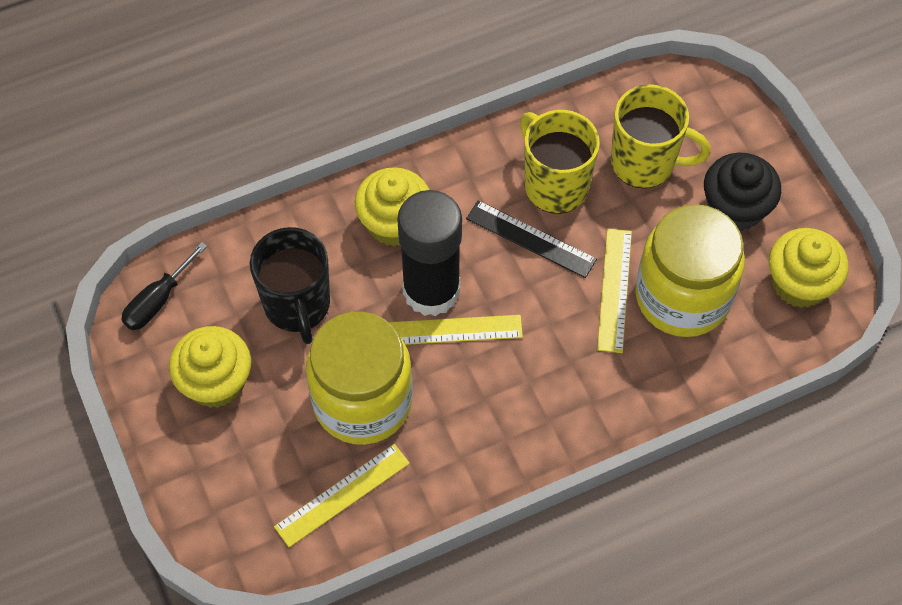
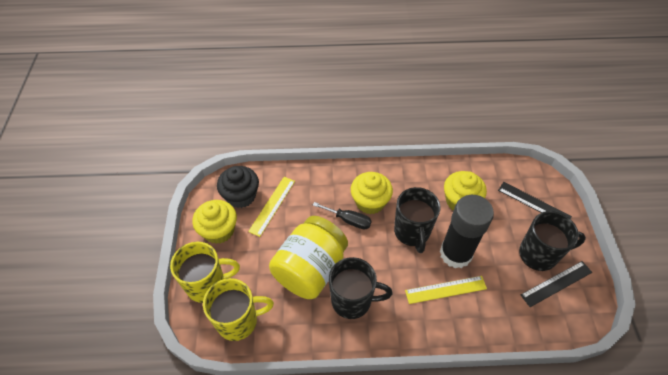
black mug: [250,227,330,344] = 1 -> [329,257,393,319] [394,187,441,253] [519,211,586,271] = 3
black ruler: [466,200,597,278] = 1 -> [498,182,572,219] [521,261,592,307] = 2
yellow jar: [306,311,413,445] [635,204,745,337] = 2 -> [269,216,348,299] = 1
yellow ruler: [274,444,410,547] [389,315,523,345] [597,229,632,353] = 3 -> [248,177,295,237] [405,276,487,304] = 2

